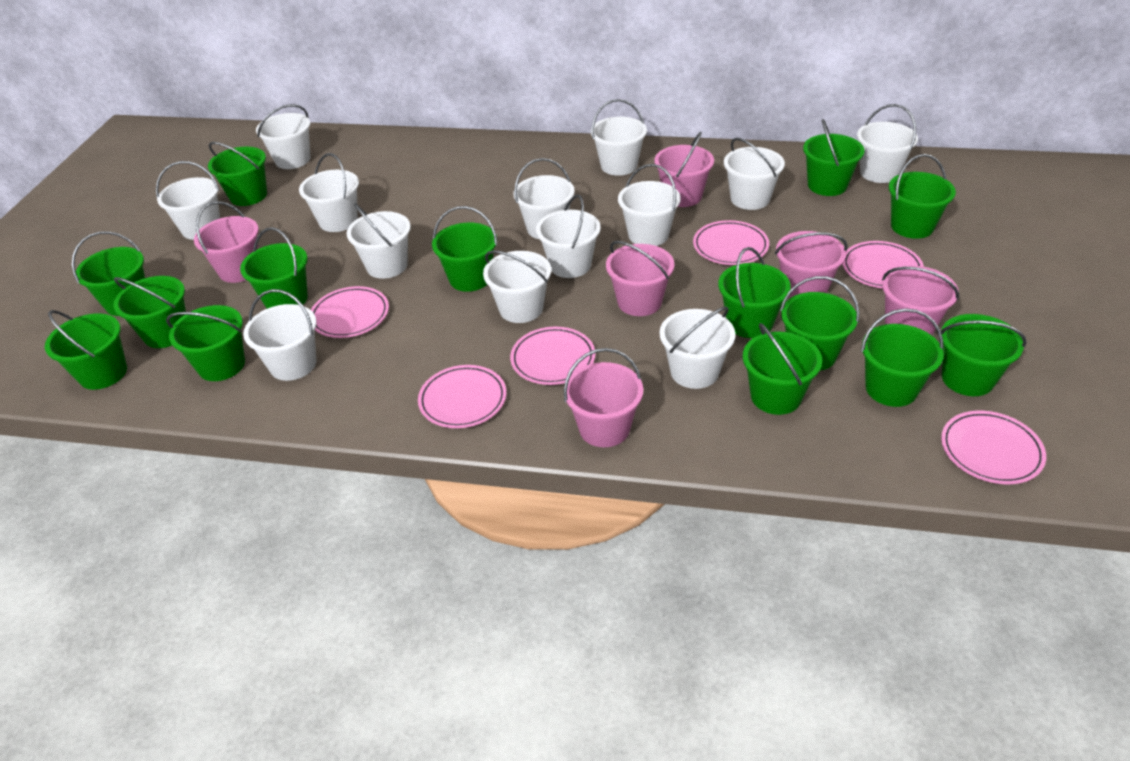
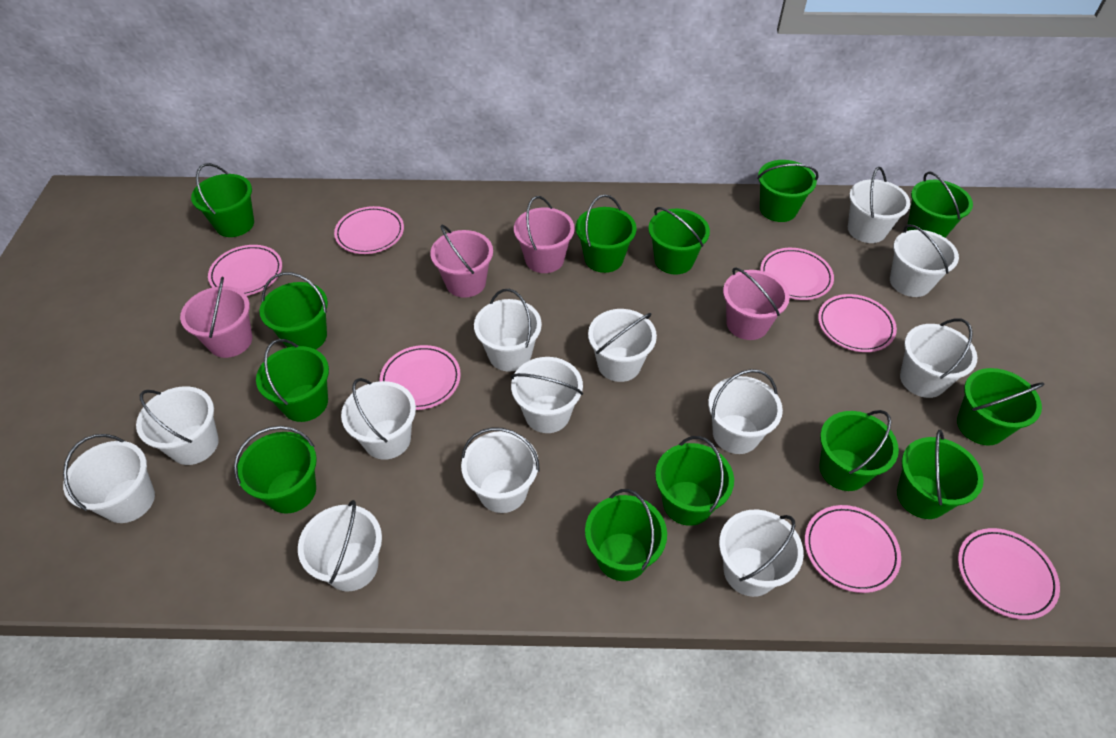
green bucket: [45,310,127,390] [72,231,145,316] [113,276,186,348] [166,305,245,381] [208,142,267,206] [240,227,308,309] [432,206,497,292] [718,247,791,338] [743,323,822,415] [780,276,860,371] [803,119,864,196] [861,308,944,407] [889,154,956,239] [941,314,1027,396] = 14 -> [191,163,254,237] [234,426,317,514] [256,339,329,422] [259,272,328,349] [576,194,636,273] [585,489,667,581] [648,207,710,275] [655,436,734,526] [757,160,819,222] [819,410,899,491] [897,430,984,519] [907,172,973,238] [957,368,1045,446] = 13
pink bucket: [194,201,259,283] [564,348,643,447] [606,241,674,316] [654,132,714,207] [775,231,848,299] [882,266,959,335] = 6 -> [180,277,252,358] [430,225,493,298] [514,196,575,273] [723,267,790,340] = 4
pink plate: [311,286,389,338] [418,365,506,428] [510,327,595,385] [693,220,769,265] [842,241,924,289] [941,411,1046,484] = 6 -> [208,245,282,296] [334,206,404,254] [380,345,461,410] [760,248,834,300] [805,505,901,593] [818,294,897,352] [958,528,1060,620] = 7

